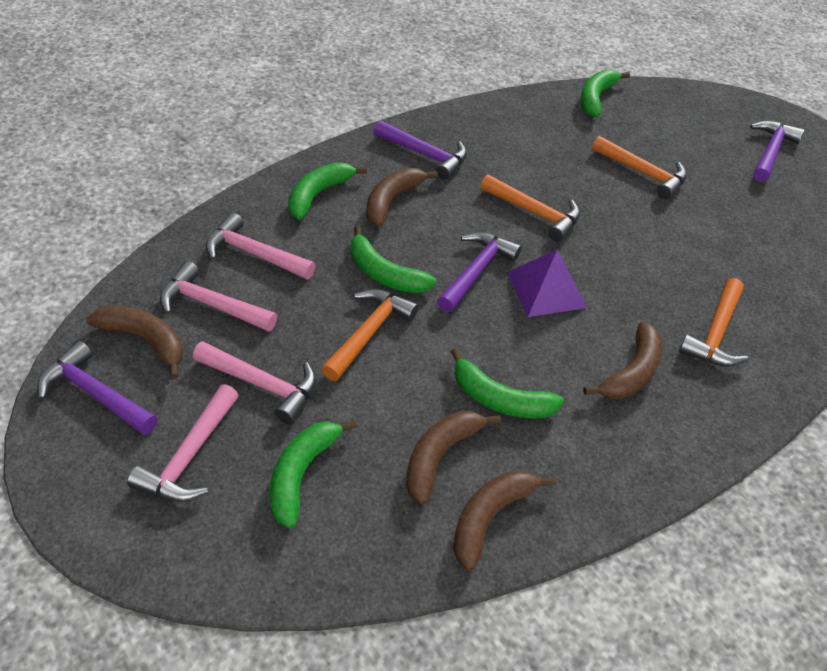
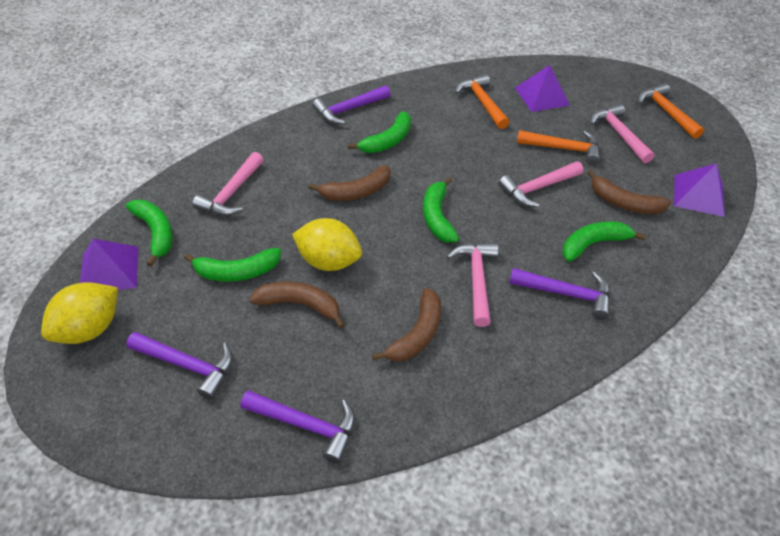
brown banana: [87,306,183,379] [366,168,438,227] [406,411,501,505] [453,470,556,571] [583,322,662,399] = 5 -> [249,282,345,329] [308,165,391,201] [372,288,441,362] [587,170,671,214] = 4
orange hammer: [321,289,418,381] [480,174,580,242] [592,136,687,199] [679,278,748,367] = 4 -> [455,74,509,129] [517,130,600,165] [638,83,704,139] = 3
purple pyramid: [507,249,588,317] = 1 -> [80,239,138,290] [515,65,570,112] [674,164,725,217] = 3
yellow lemon: none = 0 -> [41,282,118,344] [292,218,362,271] = 2

